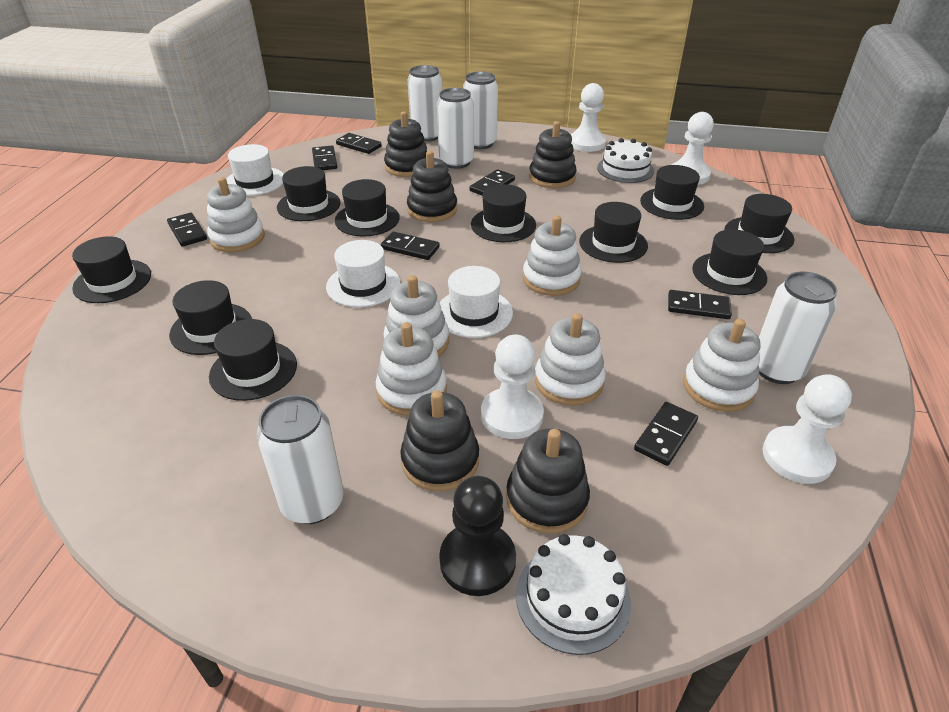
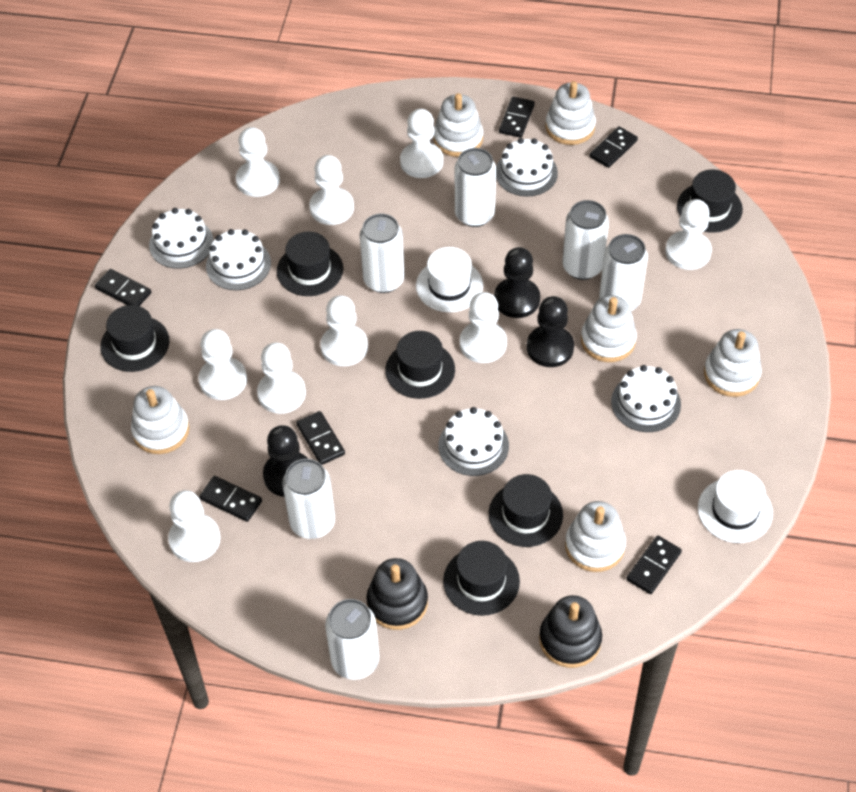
black domino: [167,213,207,247] [312,146,337,170] [336,133,382,154] [381,232,440,260] [470,169,515,195] [634,402,698,466] [668,290,732,319] = 7 -> [95,269,151,306] [199,476,262,522] [296,411,345,465] [499,97,535,138] [590,126,638,168] [626,535,682,594] = 6
black hat: [72,236,151,303] [169,280,252,355] [209,319,297,401] [277,166,341,221] [335,179,400,237] [471,184,536,242] [579,202,648,263] [640,165,704,220] [692,229,767,295] [724,194,794,253] = 10 -> [100,305,169,372] [277,232,343,296] [385,331,455,399] [443,541,520,616] [489,474,563,547] [677,170,743,233] = 6
black pawn: [439,476,516,596] = 1 -> [263,425,308,497] [494,247,540,318] [527,296,574,367] = 3
black stacking toy: [384,111,427,177] [400,390,479,491] [407,151,457,222] [506,428,590,534] [529,121,577,188] = 5 -> [366,558,428,630] [539,595,602,668] = 2
white cake: [516,534,631,655] [597,138,654,183] = 2 -> [149,208,214,269] [206,229,271,290] [438,407,509,476] [496,138,558,197] [611,365,681,432] = 5
white can: [257,395,344,524] [408,65,442,142] [437,88,474,169] [463,71,498,149] [759,271,838,384] = 5 -> [283,459,335,539] [325,599,379,680] [360,214,404,293] [455,148,496,227] [562,200,609,280] [599,234,648,311] = 6
white hat: [226,144,284,196] [326,240,400,307] [440,266,513,338] = 3 -> [416,247,483,312] [698,470,773,543] = 2
white pawn: [481,335,544,439] [571,83,606,152] [672,112,714,185] [763,374,852,484] = 4 -> [168,490,220,562] [199,329,247,400] [236,127,280,197] [257,343,306,414] [310,155,354,225] [321,295,368,366] [400,109,443,178] [460,292,507,363] [665,199,712,270] = 9

